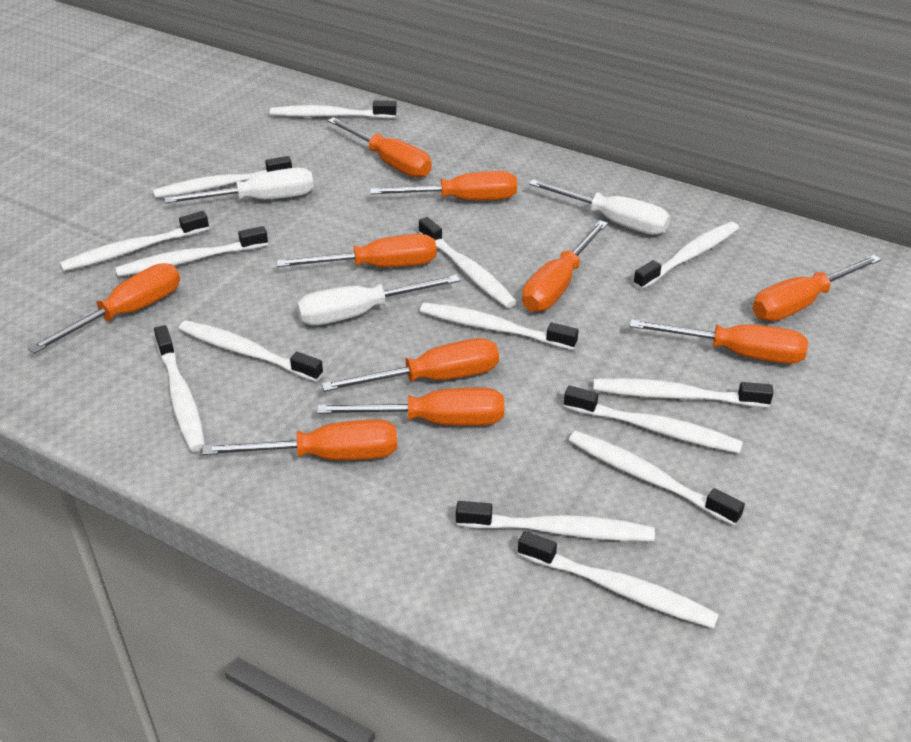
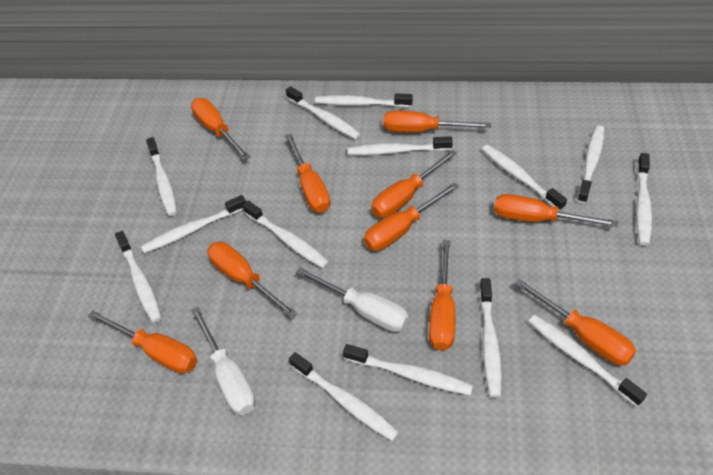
white screwdriver: [164,168,314,203] [297,275,460,325] [529,179,670,235] = 3 -> [191,307,256,415] [296,267,409,332] = 2

